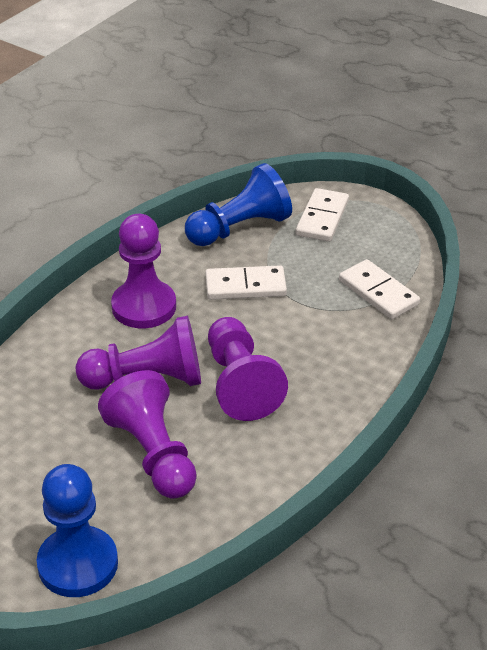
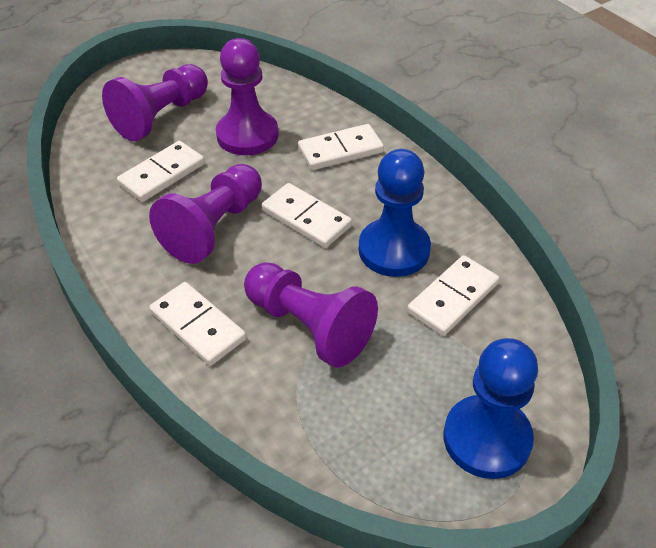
white domino: [205,265,287,300] [295,188,349,242] [339,259,420,319] = 3 -> [117,141,205,202] [149,282,246,366] [261,183,352,248] [298,124,384,170] [407,255,500,336] = 5

